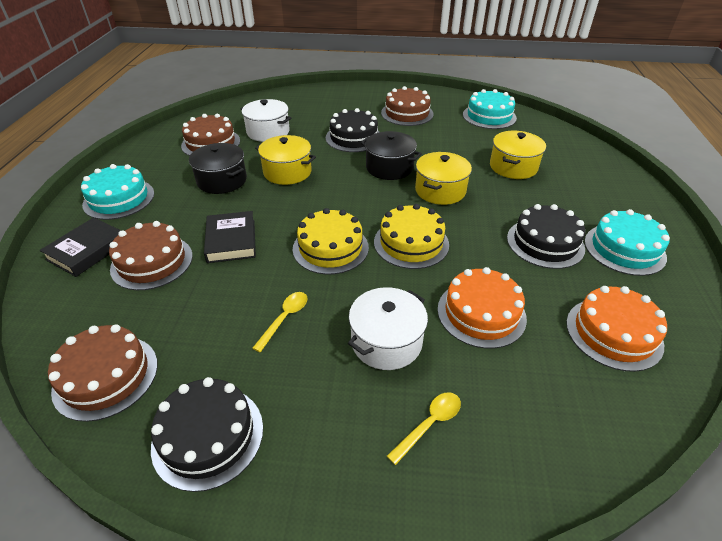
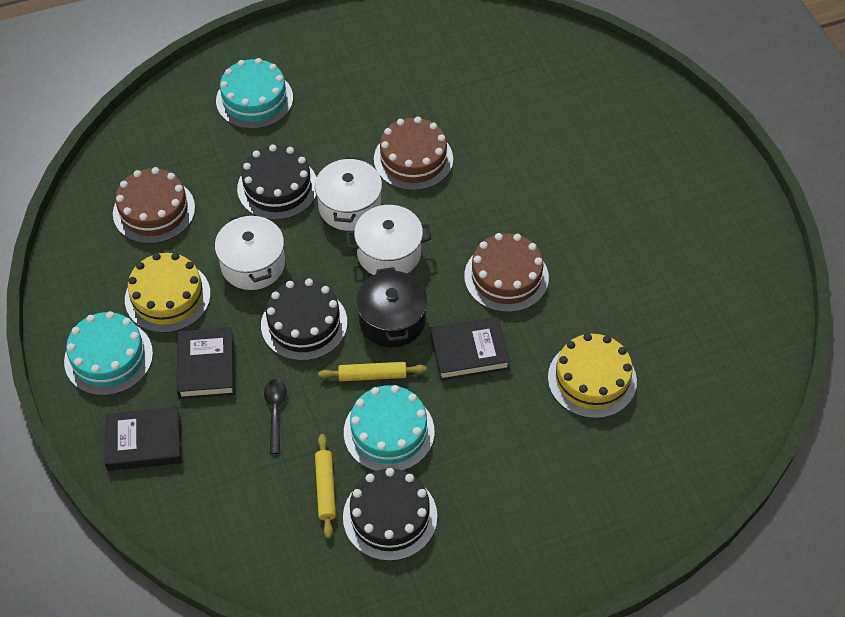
black book: [40,217,121,277] [204,211,256,263] = 2 -> [105,407,182,471] [177,327,235,399] [430,317,510,380] = 3
black pot: [189,143,247,194] [361,131,422,180] = 2 -> [356,267,428,347] = 1
black spoon: none = 0 -> [264,379,287,454] = 1
brown cake: [48,325,158,422] [109,221,193,290] [181,114,240,156] [381,86,434,126] = 4 -> [113,167,195,244] [374,117,453,190] [464,233,549,312] = 3
orange cake: [438,267,527,349] [566,286,667,372] = 2 -> none = 0
white pot: [241,99,291,142] [348,287,428,370] = 2 -> [215,213,285,290] [315,156,382,231] [346,205,431,275] = 3
yellow pot: [255,135,316,185] [415,152,472,205] [490,131,546,179] = 3 -> none = 0
yellow rolling pin: none = 0 -> [315,434,336,538] [318,362,427,381] = 2
yellow spoon: [252,292,308,352] [387,392,461,465] = 2 -> none = 0

